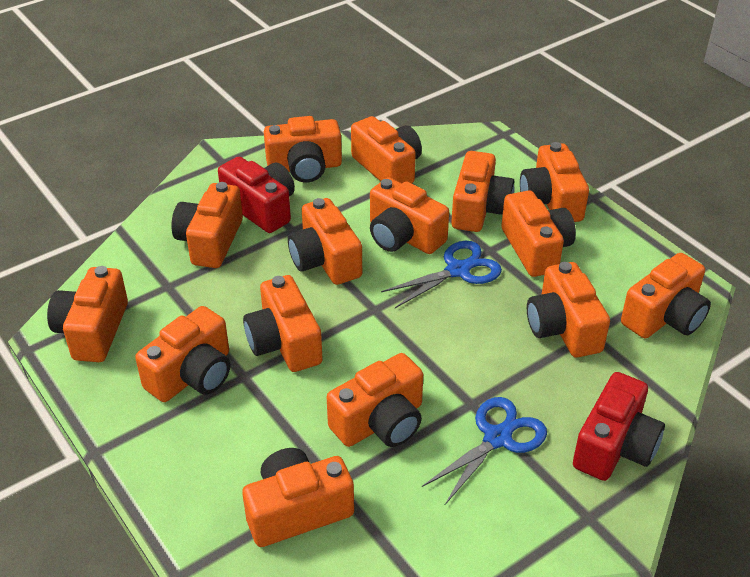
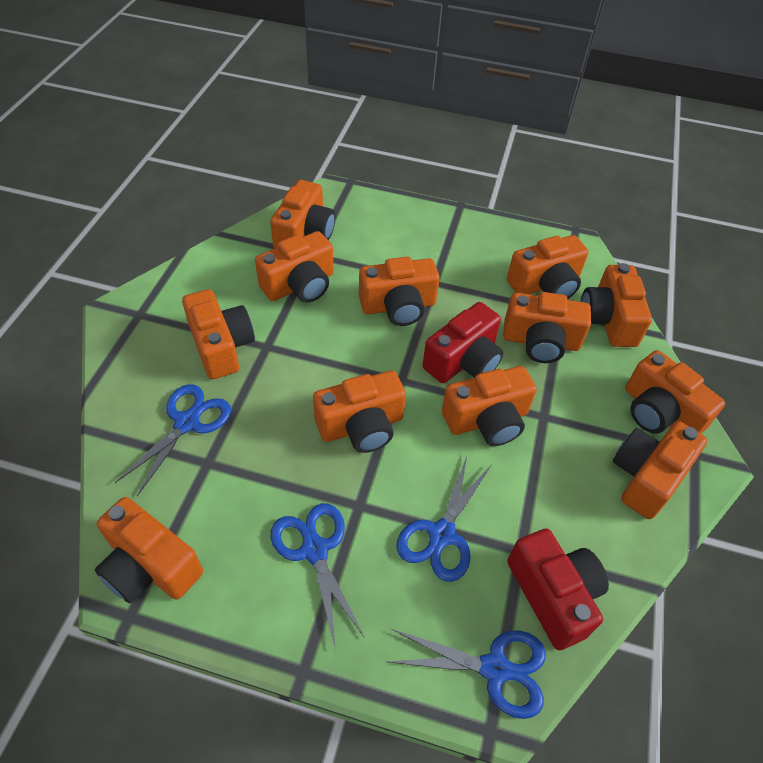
blue scissors: [381,241,502,308] [422,397,547,505] = 2 -> [115,384,231,496] [271,503,365,650] [387,629,546,719] [396,456,491,582] = 4
orange camera: [47,266,128,362] [135,306,230,402] [172,182,243,268] [242,448,354,547] [243,275,323,372] [264,116,342,182] [288,198,362,285] [327,353,423,447] [351,116,422,183] [370,178,449,254] [451,151,515,232] [501,190,576,277] [520,142,589,222] [527,262,610,358] [621,253,711,339] = 15 -> [95,497,203,603] [182,289,255,379] [255,231,334,303] [270,180,335,249] [313,370,406,453] [359,257,440,326] [442,366,537,446] [503,292,591,363] [507,235,589,299] [581,263,652,347] [613,421,707,519] [625,350,725,434] = 12

